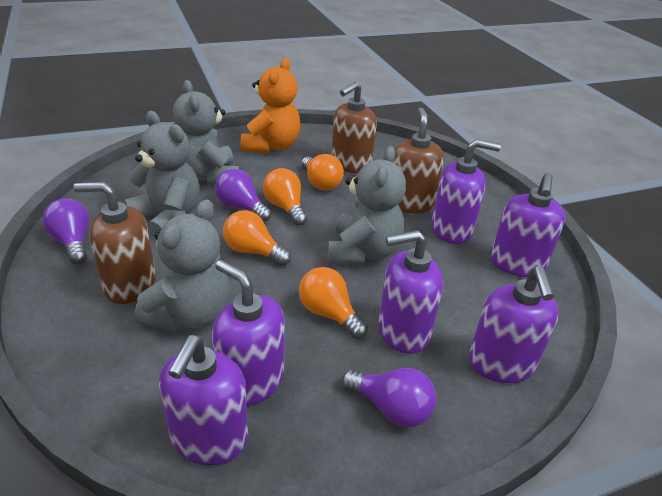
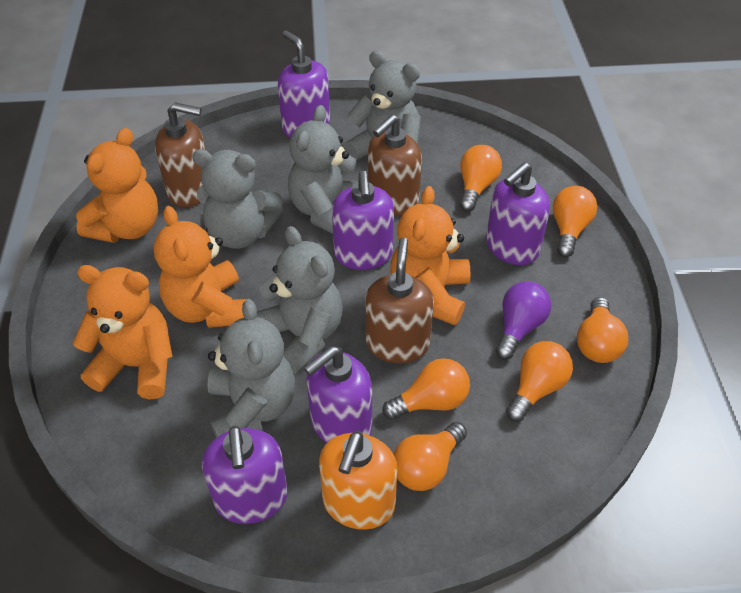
grey teddy bear: [124,111,200,239] [134,200,230,332] [173,80,239,185] [328,146,406,265] = 4 -> [192,149,283,249] [207,299,295,438] [257,226,343,374] [288,105,357,234] [344,51,421,161] = 5
orange light bulb: [223,210,291,266] [263,168,307,226] [299,267,368,339] [302,154,344,191] = 4 -> [382,358,470,420] [393,422,467,491] [460,145,502,212] [506,341,573,422] [553,186,597,257] [577,297,628,363] = 6
orange soap dispenser: none = 0 -> [319,431,398,530] = 1
orange teddy bear: [240,58,301,153] = 1 -> [73,265,173,399] [76,128,158,243] [154,206,246,328] [390,186,470,325] = 4
purple light bulb: [42,199,90,264] [215,169,271,222] [342,368,436,427] = 3 -> [495,281,551,360] = 1
purple soap dispenser: [159,335,248,465] [212,260,285,406] [378,230,443,354] [431,139,501,244] [469,266,559,383] [491,173,565,277] = 6 -> [202,425,288,524] [278,30,330,138] [304,346,372,443] [332,171,394,270] [486,162,550,265] = 5

